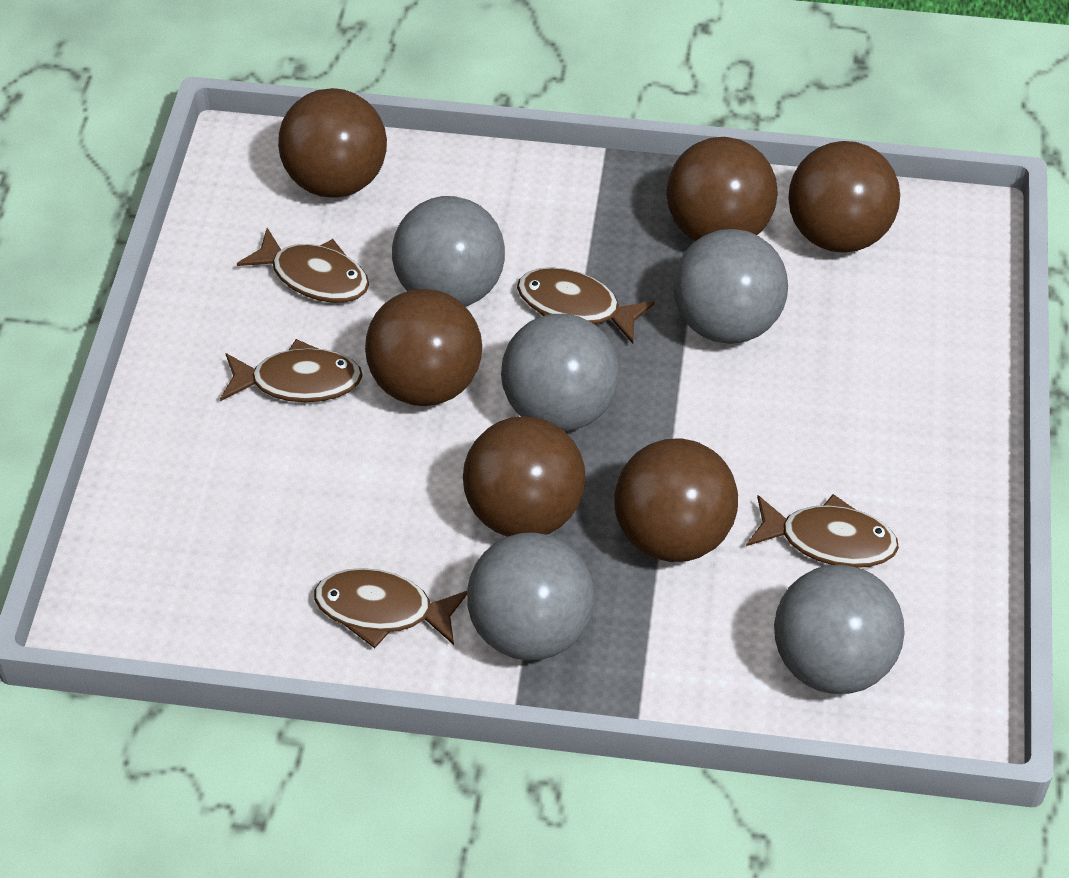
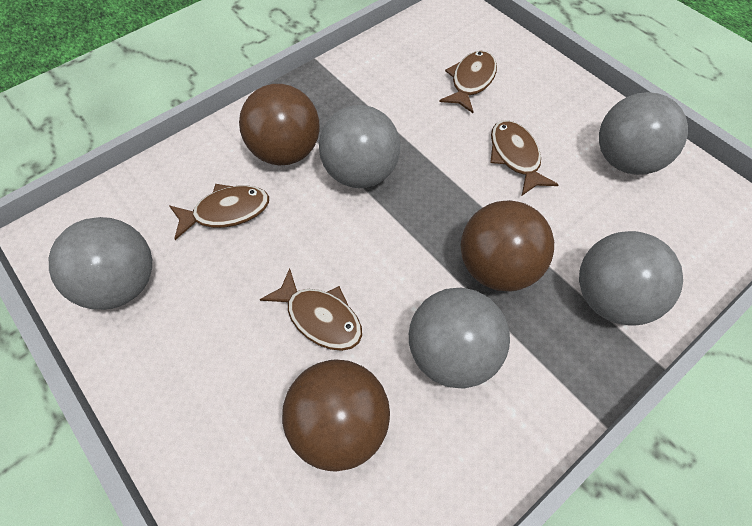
brown ball: [278,88,387,198] [365,289,482,406] [463,416,586,537] [614,438,738,562] [667,137,778,241] [788,141,900,253] = 6 -> [239,84,320,165] [282,359,390,471] [461,200,554,292] = 3
brown fish: [220,339,363,402] [237,228,369,303] [314,568,467,648] [517,267,655,344] [746,494,899,568] = 5 -> [169,184,269,240] [260,268,362,351] [439,51,497,113] [490,120,559,195] = 4

